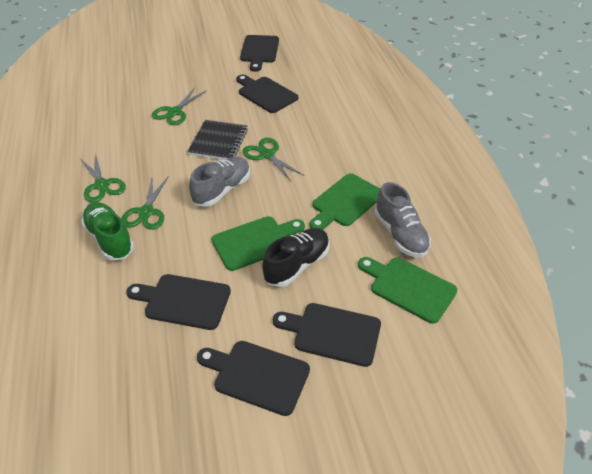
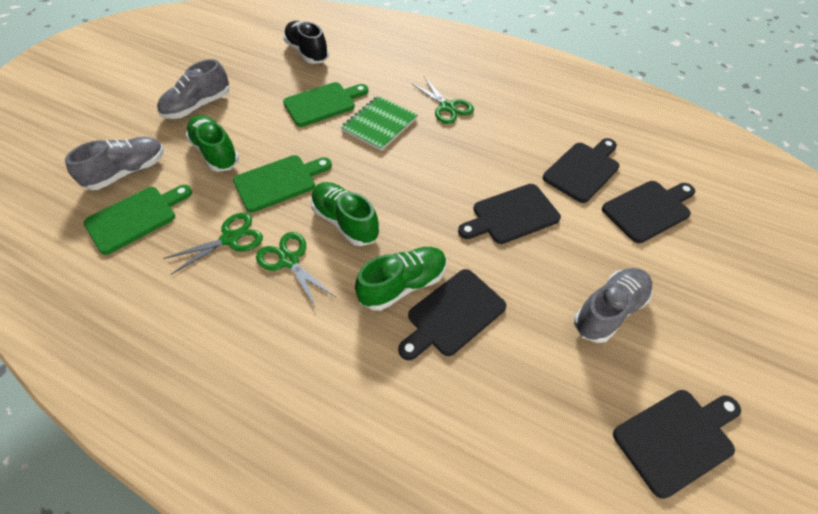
black notebook: [187,120,248,160] = 1 -> none = 0
green notebook: none = 0 -> [341,96,418,151] = 1
green scissors: [80,153,126,203] [121,176,169,230] [152,88,206,125] [242,138,304,181] = 4 -> [163,213,263,275] [256,232,335,308] [411,78,474,124] = 3
green shoe: [81,202,134,261] = 1 -> [186,115,239,172] [311,182,380,246] [355,247,447,311] = 3
grey shoe: [189,157,250,207] [374,182,431,257] = 2 -> [65,137,164,190] [157,59,229,119] [574,268,653,343] = 3

